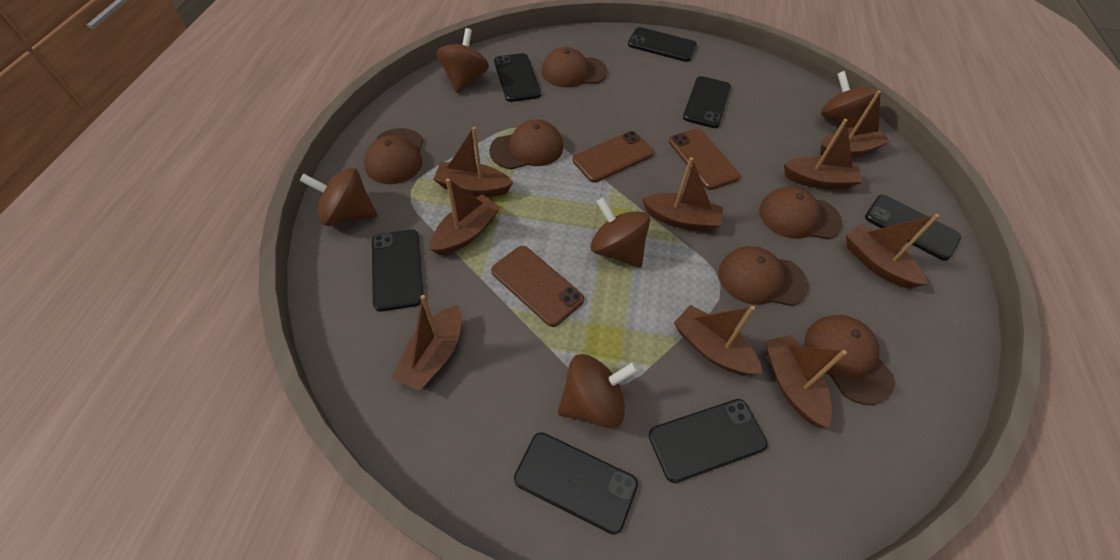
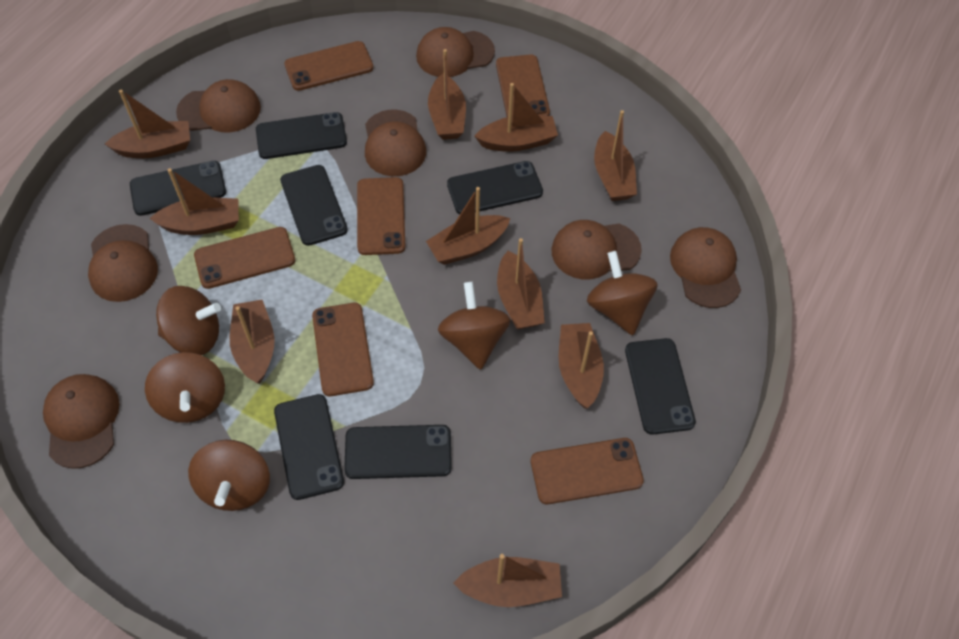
brown boat: [392,295,462,391] [430,178,500,255] [433,126,513,197] [642,157,723,231] [674,305,763,375] [765,334,847,428] [784,119,863,189] [821,90,890,158] [846,214,939,289] = 9 -> [105,90,190,158] [149,168,239,235] [230,300,274,384] [426,187,510,265] [428,49,466,140] [453,554,562,607] [475,83,558,152] [497,238,545,329] [559,323,604,409] [594,110,637,201] = 10
brown cap: [364,128,424,184] [489,120,563,170] [542,47,607,88] [718,246,809,306] [759,187,842,239] [805,315,895,405] = 6 -> [43,374,119,469] [88,224,158,302] [176,79,261,133] [365,110,426,176] [416,27,495,77] [551,220,642,279] [670,227,741,308] = 7
brown phone: [491,246,584,327] [573,131,654,183] [669,129,740,190] = 3 -> [194,227,295,289] [284,41,374,91] [312,303,374,396] [357,177,405,255] [496,55,550,117] [531,438,644,504] = 6

